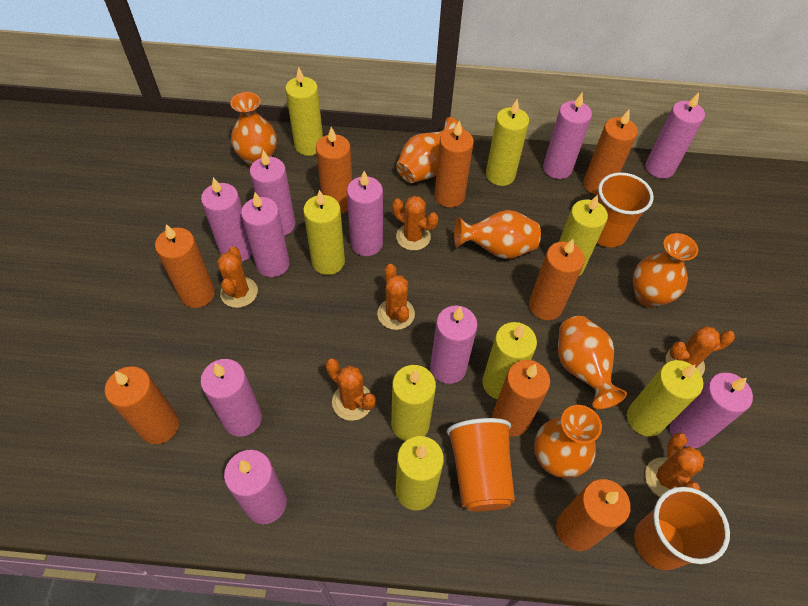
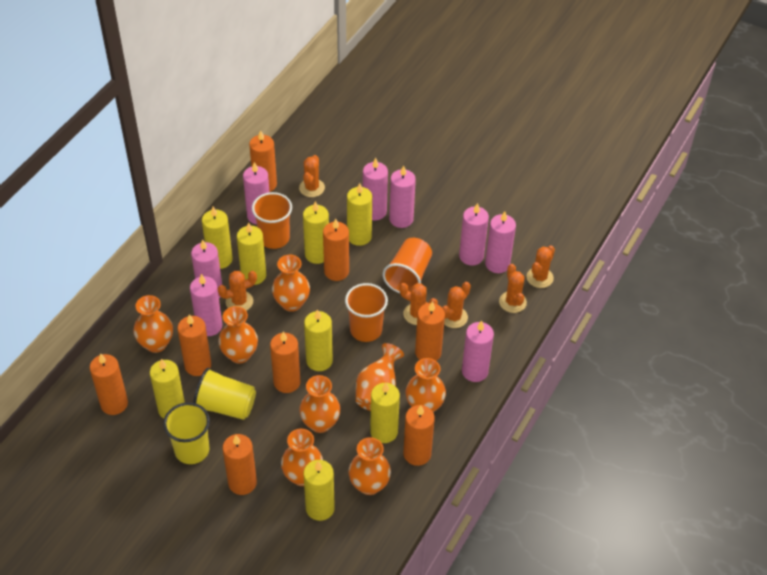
orange vase: [230,92,277,167] [396,117,464,183] [454,210,541,259] [534,405,602,478] [558,316,627,409] [633,233,698,308] = 6 -> [134,295,173,353] [218,306,258,364] [272,255,310,312] [281,429,323,486] [299,375,340,433] [349,437,391,495] [356,343,404,411] [405,358,446,412] = 8
pink candle: [200,359,262,437] [201,177,252,262] [224,450,287,524] [241,192,290,277] [250,150,295,236] [347,171,383,256] [430,306,477,384] [543,92,592,179] [646,92,705,179] [669,373,753,448] = 10 -> [190,274,222,336] [191,239,222,298] [243,162,269,225] [363,158,388,220] [389,165,416,228] [459,203,489,266] [462,321,494,382] [485,211,516,273] = 8
yellow cup: none = 0 -> [163,402,210,464] [193,368,256,420] = 2

